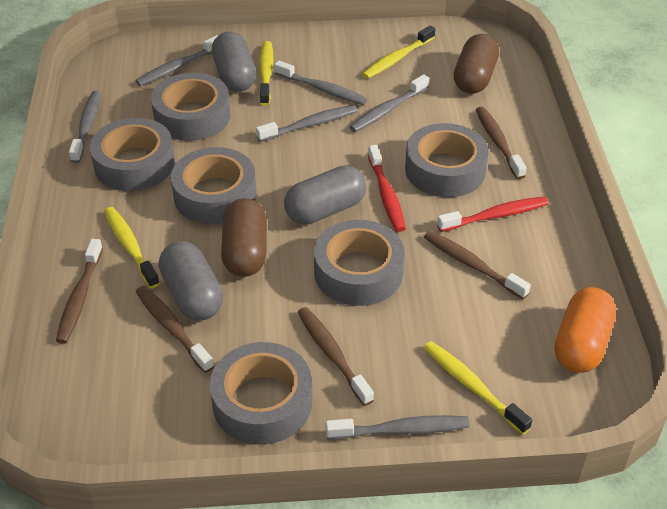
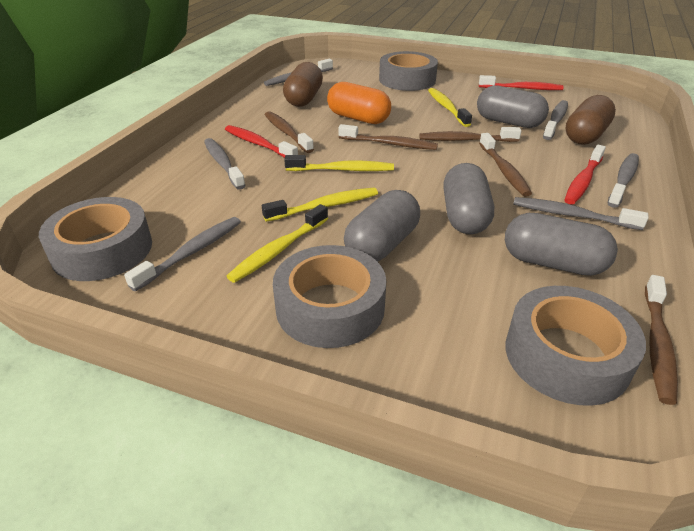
grey capsule: [159,241,223,320] [212,32,256,92] [284,165,366,224] = 3 -> [344,190,420,262] [443,163,494,234] [477,85,549,128] [505,213,618,276] = 4
grey tape: [90,118,175,191] [151,73,231,141] [171,147,257,224] [210,342,313,445] [314,220,405,306] [405,123,489,197] = 6 -> [39,197,152,281] [273,245,386,348] [379,51,438,91] [505,286,646,406] = 4
red toothbrush: [368,145,406,232] [437,197,548,232] = 2 -> [225,125,298,158] [479,75,564,90] [565,145,606,205] = 3

